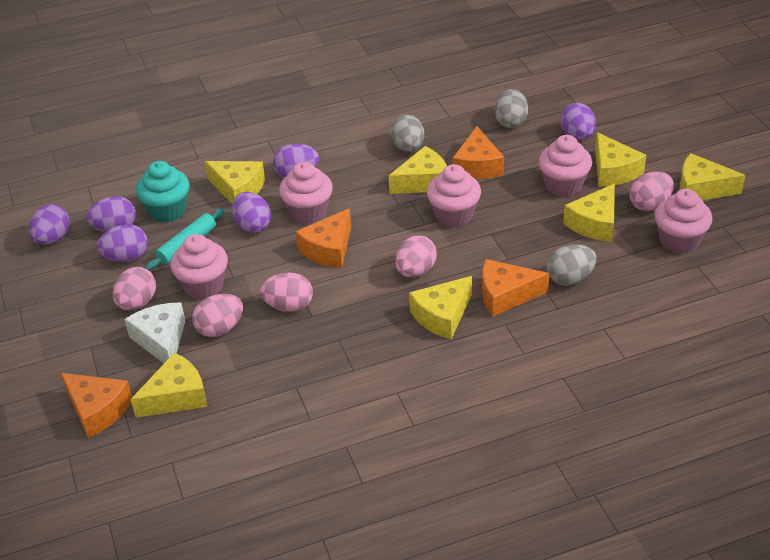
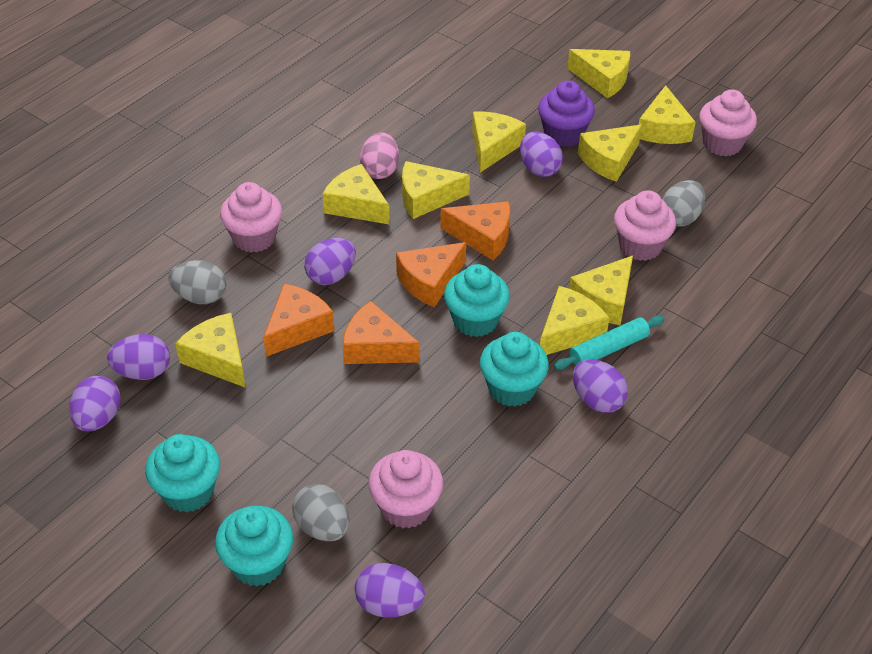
pink cupcake: [170,234,228,299] [279,162,333,224] [427,164,481,227] [539,135,592,197] [655,189,712,254] = 5 -> [220,182,282,253] [369,450,443,528] [614,190,676,261] [700,89,757,156] = 4
pink egg: [113,267,156,310] [192,294,243,337] [260,272,313,312] [395,235,437,277] [629,171,674,211] = 5 -> [360,132,399,179] = 1
purple cupcake: none = 0 -> [538,80,595,147] = 1
turquoise cupcake: [136,161,190,223] = 1 -> [145,434,220,513] [215,506,293,586] [444,264,510,337] [480,332,549,407] = 4
white cheese: [124,302,185,363] = 1 -> none = 0
yellow cheese: [130,352,207,418] [204,161,265,204] [389,146,447,194] [409,276,472,339] [563,184,615,242] [595,132,646,187] [679,153,745,200] = 7 -> [175,313,245,387] [322,164,390,225] [402,161,470,219] [472,112,526,172] [540,286,609,355] [567,49,630,98] [569,256,633,326] [578,125,642,182] [639,85,696,144] = 9

